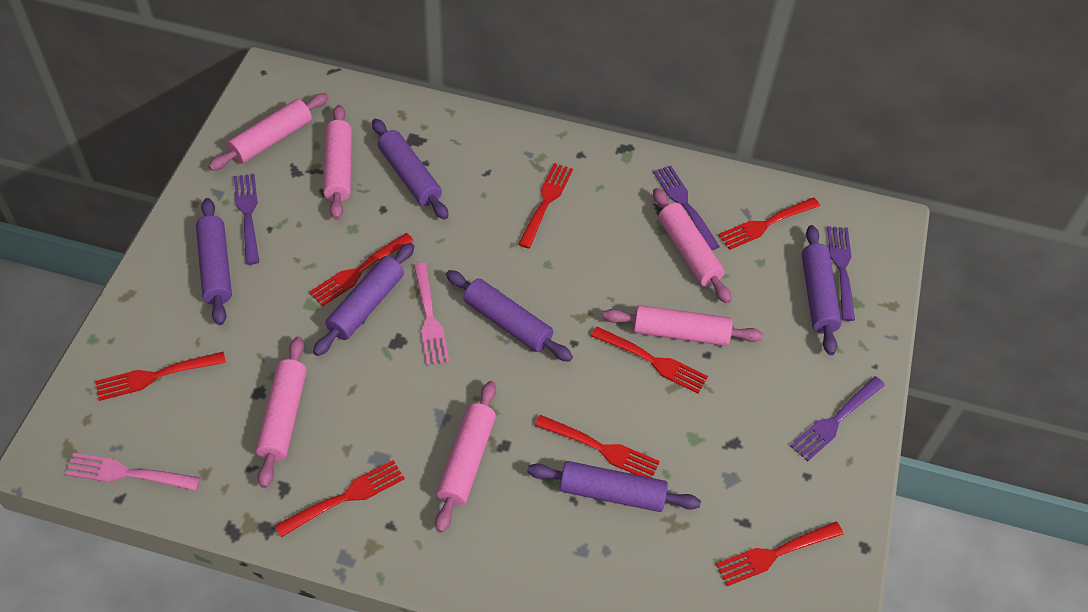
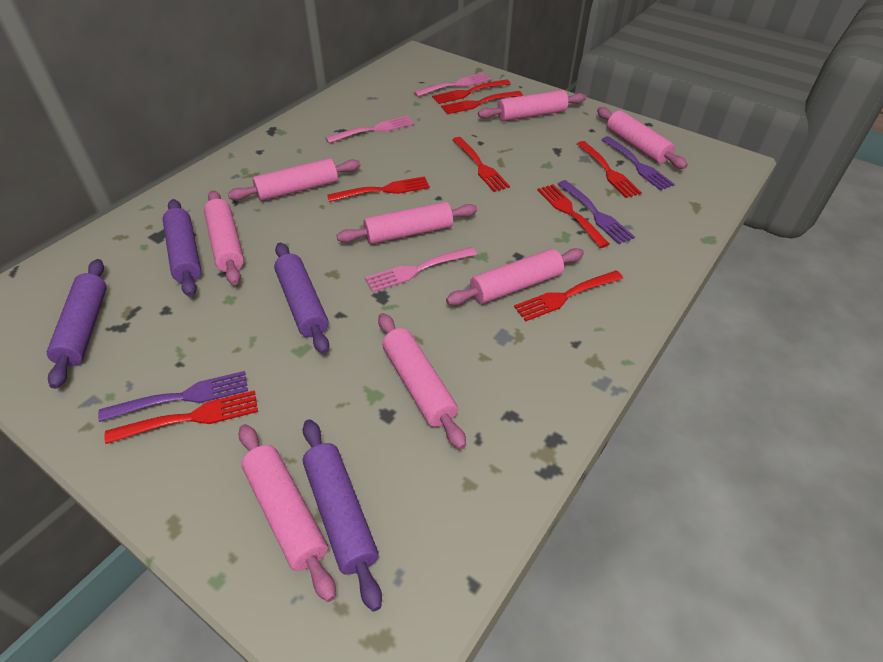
pink fork: [65,453,201,491] [414,263,449,366] = 2 -> [326,116,414,143] [365,247,477,292] [414,73,491,97] = 3
pink rolling pin: [208,93,329,171] [256,337,307,488] [323,105,352,220] [435,381,496,533] [603,305,763,346] [653,188,731,303] = 6 -> [204,190,244,285] [228,158,361,201] [238,424,336,602] [337,202,477,244] [378,313,466,449] [446,248,584,305] [478,90,586,121] [597,107,688,169] = 8
purple fork: [234,174,259,265] [653,166,720,250] [790,376,885,461] [827,226,855,321] = 4 -> [98,371,248,422] [558,180,635,244] [601,136,675,191] = 3
purple rolling pin: [196,198,232,325] [313,243,414,356] [372,119,449,220] [446,270,573,362] [527,461,701,512] [802,225,841,355] = 6 -> [47,259,106,389] [162,199,201,297] [274,243,329,354] [303,419,382,612] = 4

